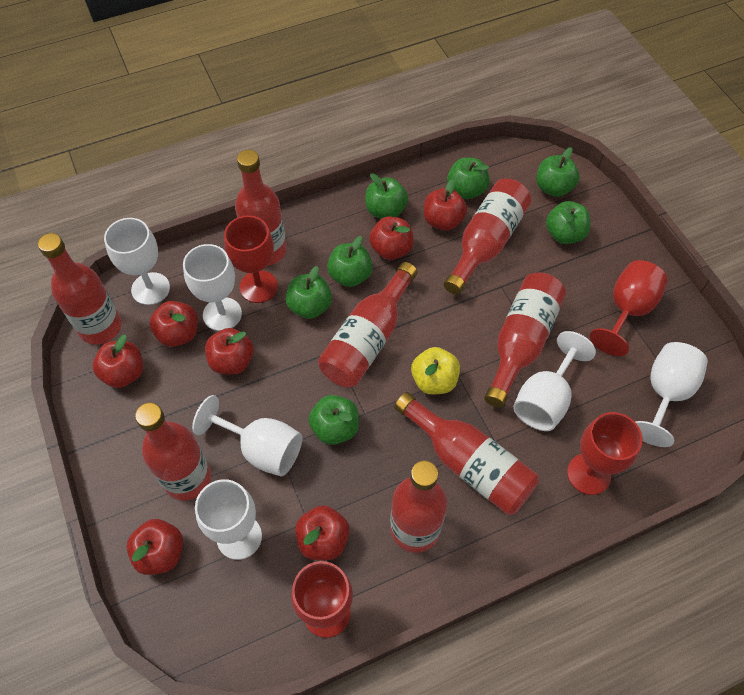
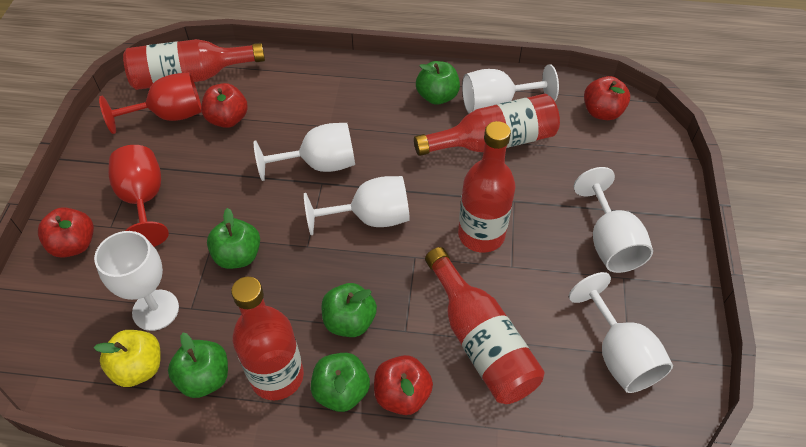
green apple: [286,266,332,319] [309,395,359,445] [327,236,373,287] [365,173,408,219] [447,157,490,199] [536,147,580,197] [546,201,591,244] = 7 -> [168,333,228,398] [207,208,260,269] [311,353,370,412] [321,283,377,337] [416,61,460,105] = 5
red apple: [93,335,143,388] [126,519,183,575] [149,301,198,347] [205,328,254,375] [295,505,350,560] [369,216,414,260] [424,179,467,231] = 7 -> [38,207,94,258] [201,83,248,128] [374,355,433,415] [584,76,630,120] = 4
red bottle: [38,233,121,344] [135,403,211,501] [235,150,287,265] [318,262,417,387] [390,460,447,553] [394,392,539,515] [444,178,531,295] [484,272,566,408] = 8 -> [123,39,265,90] [231,277,304,400] [414,94,560,156] [425,247,544,404] [458,121,516,253] = 5
red goblet: [224,215,278,303] [291,561,353,638] [567,412,643,495] [590,260,668,356] = 4 -> [99,72,201,134] [108,145,169,247] = 2

